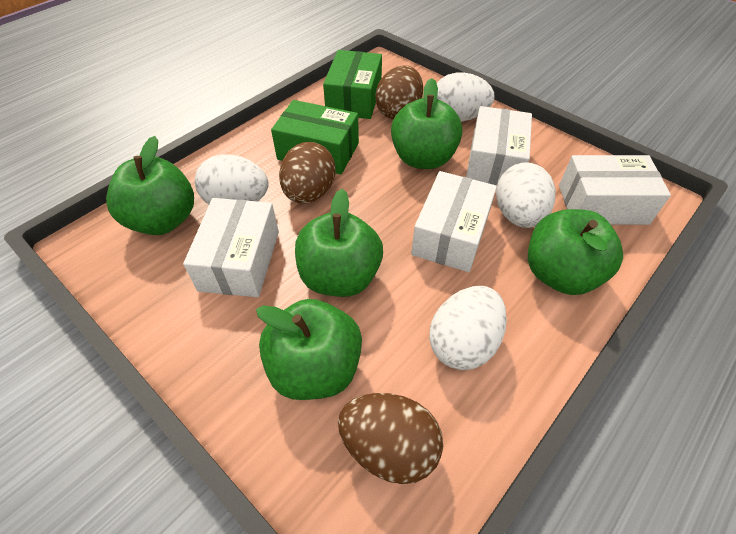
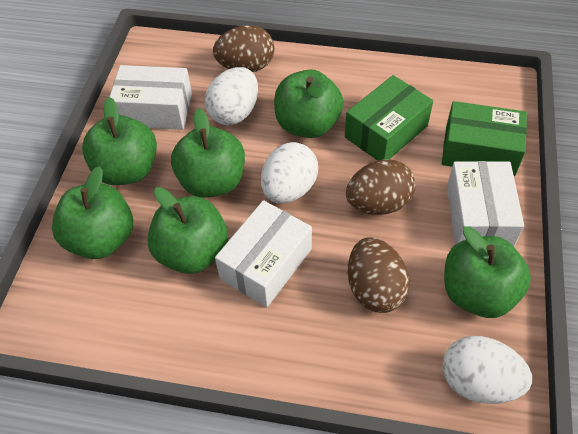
green apple: [106,136,194,235] [256,299,362,400] [295,189,383,297] [391,78,463,169] [528,209,623,295] = 5 -> [52,166,133,259] [82,97,157,185] [148,187,228,274] [171,108,245,198] [274,69,344,138] [444,226,531,318] = 6
white box: [183,198,279,297] [411,171,497,272] [466,106,532,185] [559,155,671,225] = 4 -> [110,65,192,130] [215,200,312,307] [447,161,524,247] = 3
white egg: [195,154,269,204] [429,286,507,370] [437,72,495,122] [496,162,555,228] = 4 -> [205,67,258,125] [261,142,318,203] [442,336,532,404] = 3

